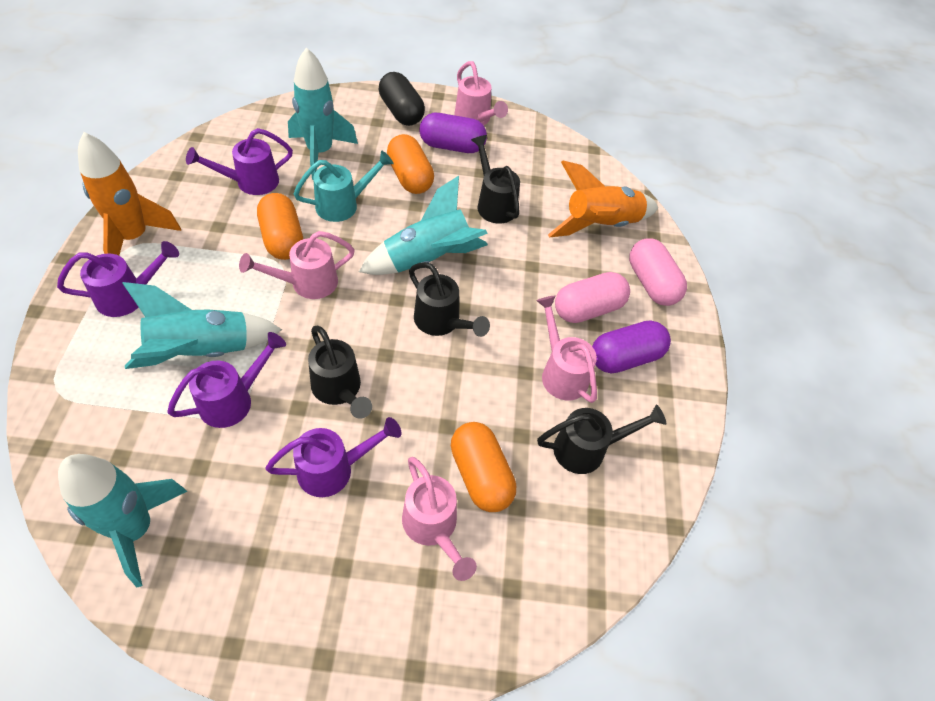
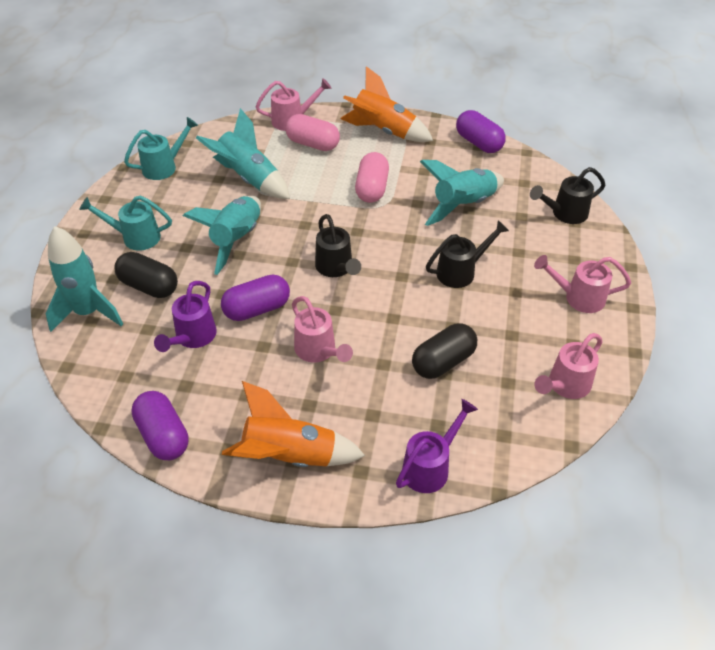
black capsule: [379,72,425,126] = 1 -> [114,252,178,298] [412,323,477,379] = 2
black watering can: [308,326,372,419] [409,262,490,337] [471,135,520,224] [537,404,666,474] = 4 -> [315,214,361,277] [426,220,509,288] [530,167,605,224] = 3
orange capsule: [257,193,303,260] [387,134,434,194] [451,422,516,512] = 3 -> none = 0
purple capsule: [419,113,487,153] [592,320,671,373] = 2 -> [132,391,189,460] [221,275,290,321] [456,110,506,153] = 3
purple watering can: [57,241,179,317] [167,332,286,428] [186,128,293,195] [265,417,401,497] = 4 -> [154,281,217,352] [396,399,478,493] = 2
turquoise watering can: [294,150,394,222] = 1 -> [79,195,172,251] [124,117,198,180] = 2

